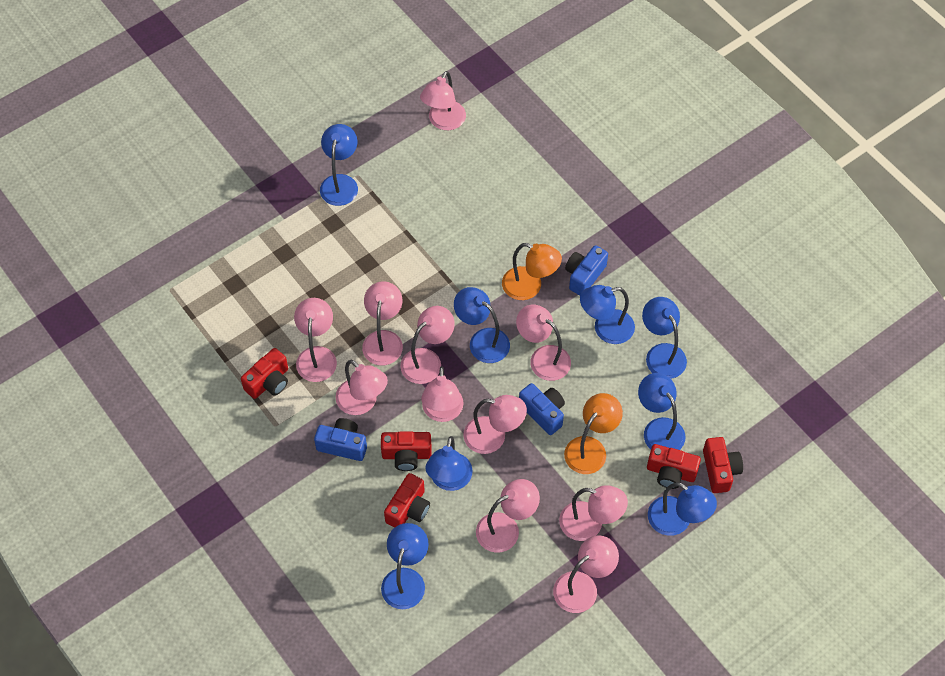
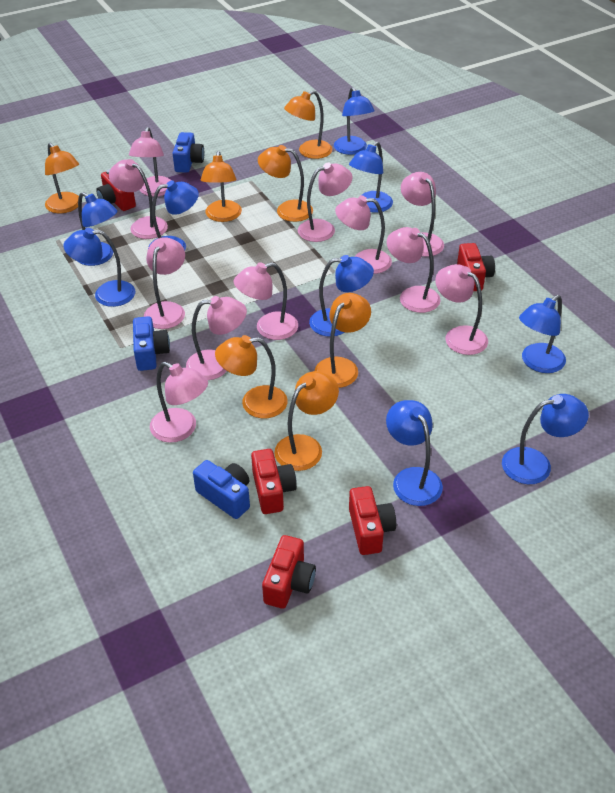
blue lamp: [320,124,358,206] [381,523,429,609] [425,436,473,491] [454,287,510,363] [580,285,635,344] [638,373,685,450] [642,297,687,379] [648,482,717,536] = 8 -> [63,228,135,307] [78,192,117,266] [148,180,199,250] [309,255,374,336] [334,87,375,155] [349,142,393,213] [386,400,443,506] [502,394,589,484] [519,295,566,373] = 9
orange lamp: [502,243,562,300] [564,393,623,474] = 2 -> [45,143,79,213] [201,151,242,222] [215,335,288,418] [258,145,313,222] [274,371,339,471] [284,90,332,159] [315,293,371,388] = 7

